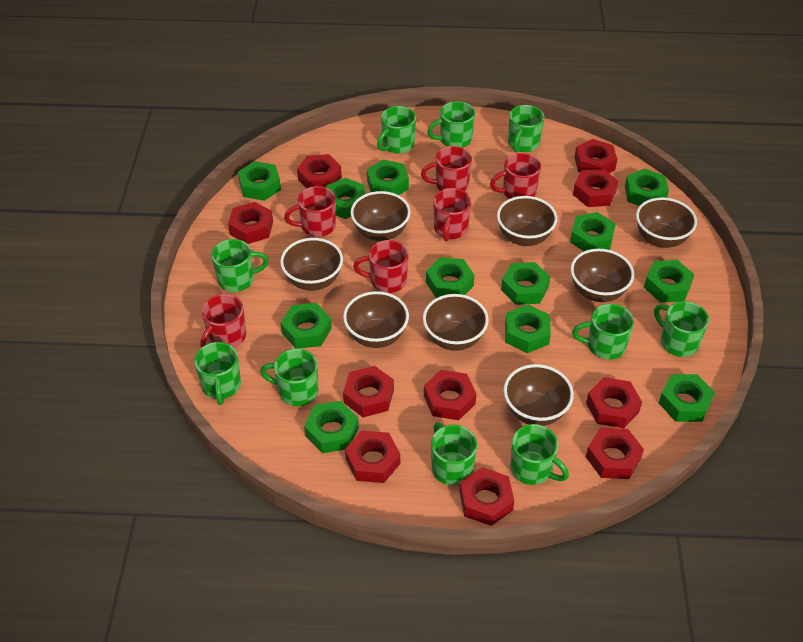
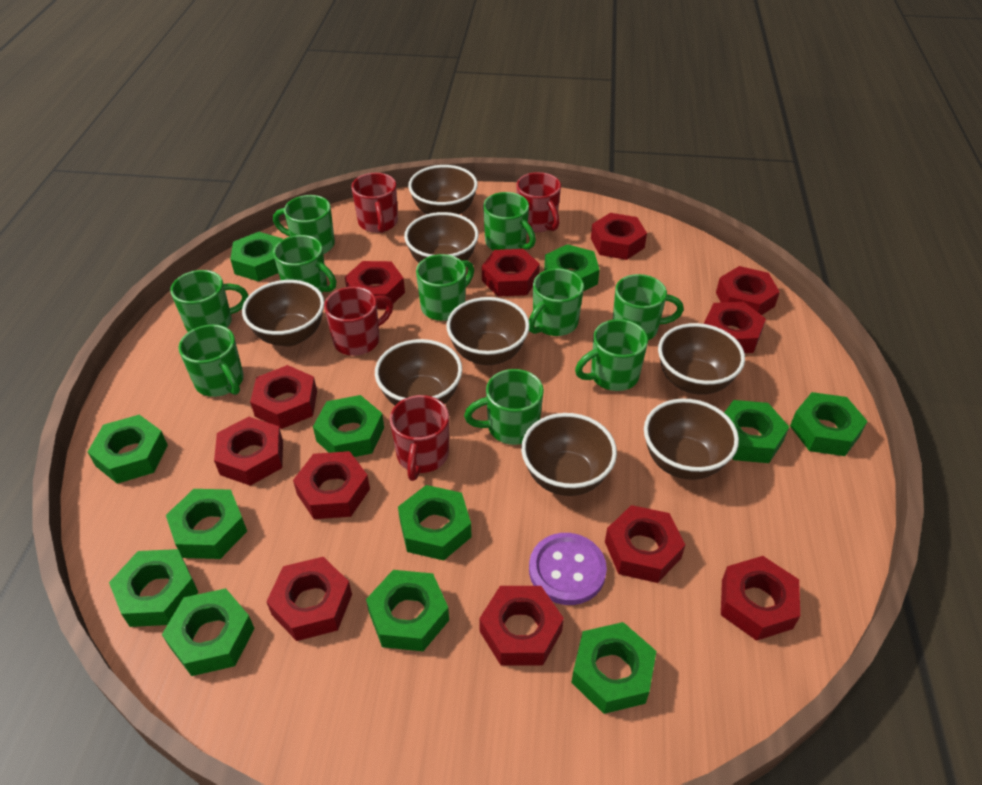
purple button: none = 0 -> [529,533,607,605] = 1
red mug: [200,294,246,348] [284,186,336,237] [353,240,408,293] [421,146,472,191] [433,188,471,242] [490,153,541,199] = 6 -> [324,287,393,356] [351,173,398,233] [390,395,449,481] [516,172,561,232] = 4
red nut: [228,202,273,244] [297,154,342,188] [343,366,394,417] [345,431,400,483] [424,370,476,420] [459,467,514,526] [573,169,619,207] [574,139,617,173] [586,377,642,428] [586,428,644,479] = 10 -> [214,417,283,486] [250,365,317,429] [266,557,352,641] [293,451,370,519] [345,261,405,309] [479,586,564,666] [482,249,540,297] [591,213,647,260] [605,505,685,583] [704,302,766,353] [716,266,780,315] [721,556,800,641] = 12

